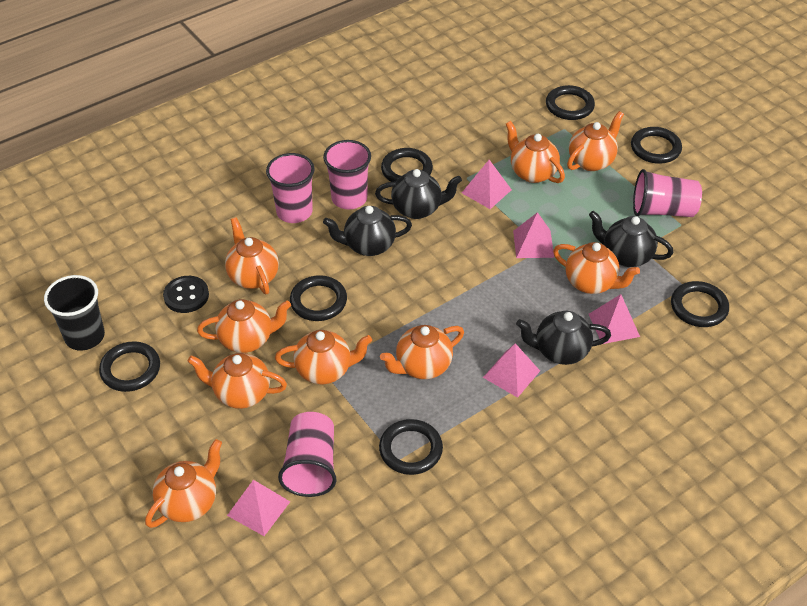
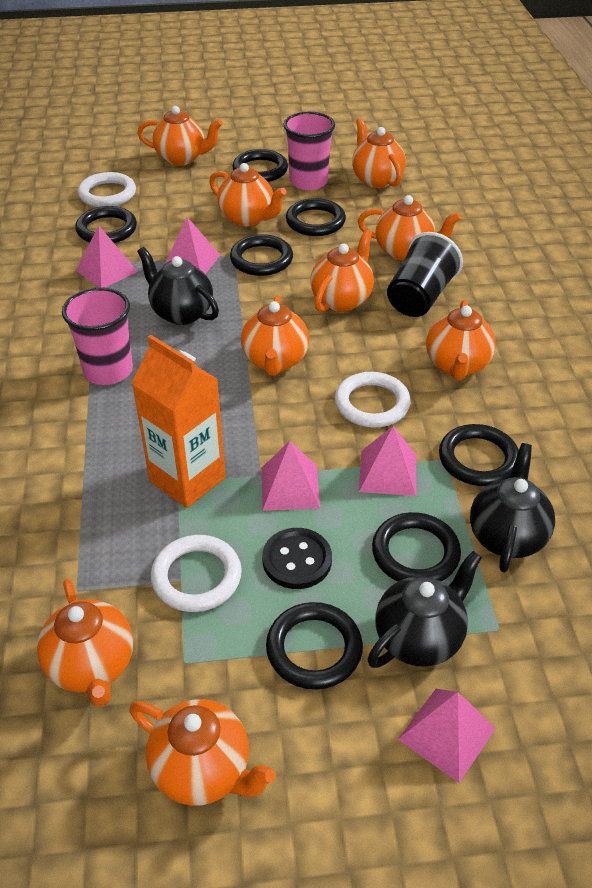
black teapot: [323,206,412,256] [375,169,462,219] [516,311,611,365] [589,211,673,267] = 4 -> [137,247,219,325] [367,551,482,668] [470,443,555,573] = 3
orange carton: none = 0 -> [132,335,226,508] = 1
pink cup: [266,153,315,223] [278,412,337,497] [323,140,371,209] [633,169,702,217] = 4 -> [62,287,133,385] [283,112,335,190] = 2
white ring: none = 0 -> [78,172,136,207] [151,535,242,612] [335,372,411,427] = 3

